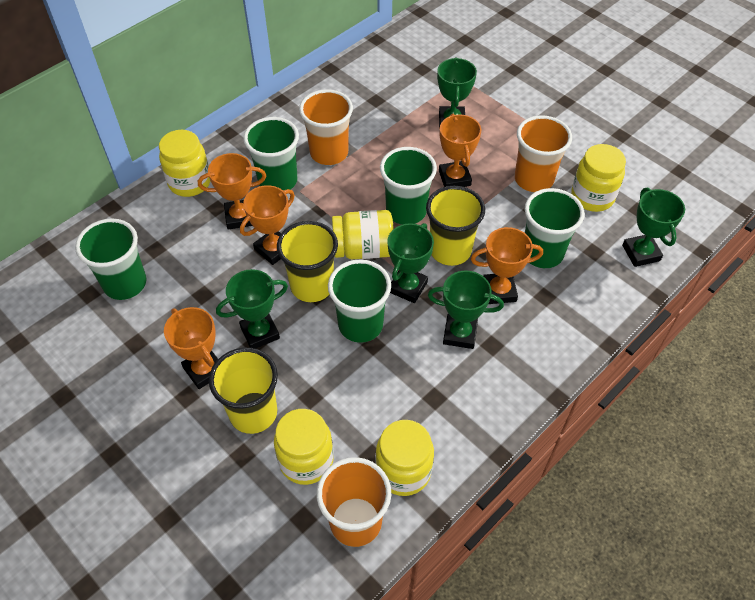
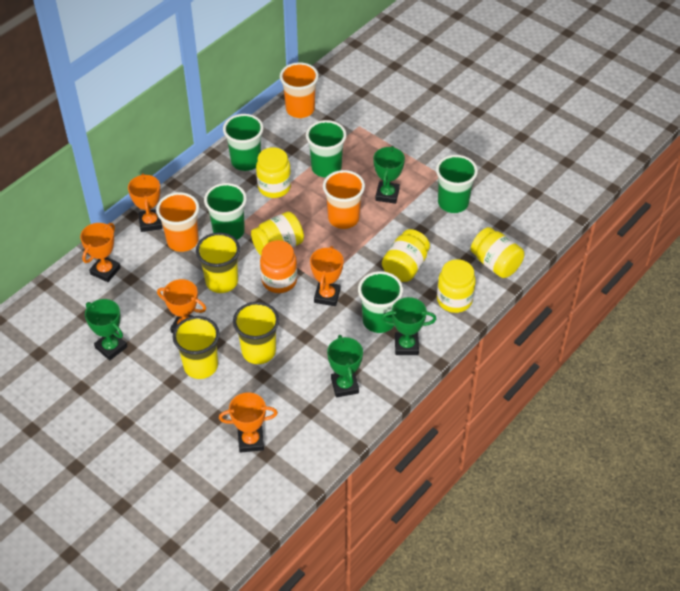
green trophy: [216,269,288,349] [387,223,434,303] [428,271,504,349] [437,57,477,129] [622,188,685,267] = 5 -> [85,299,127,360] [327,335,363,397] [373,146,405,204] [381,297,436,355] = 4
orange jar: none = 0 -> [260,240,297,293] = 1

